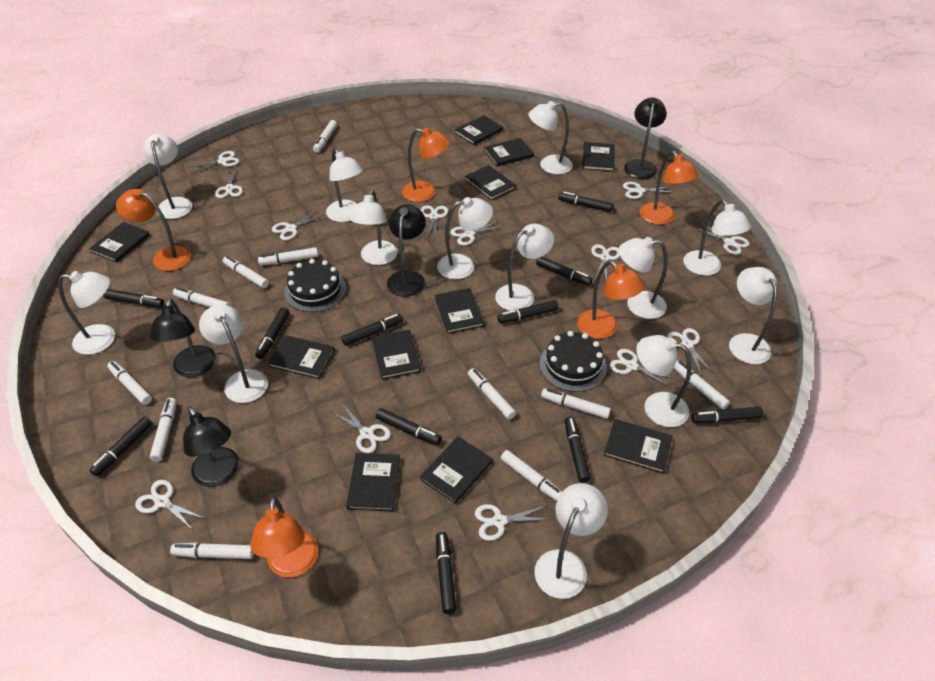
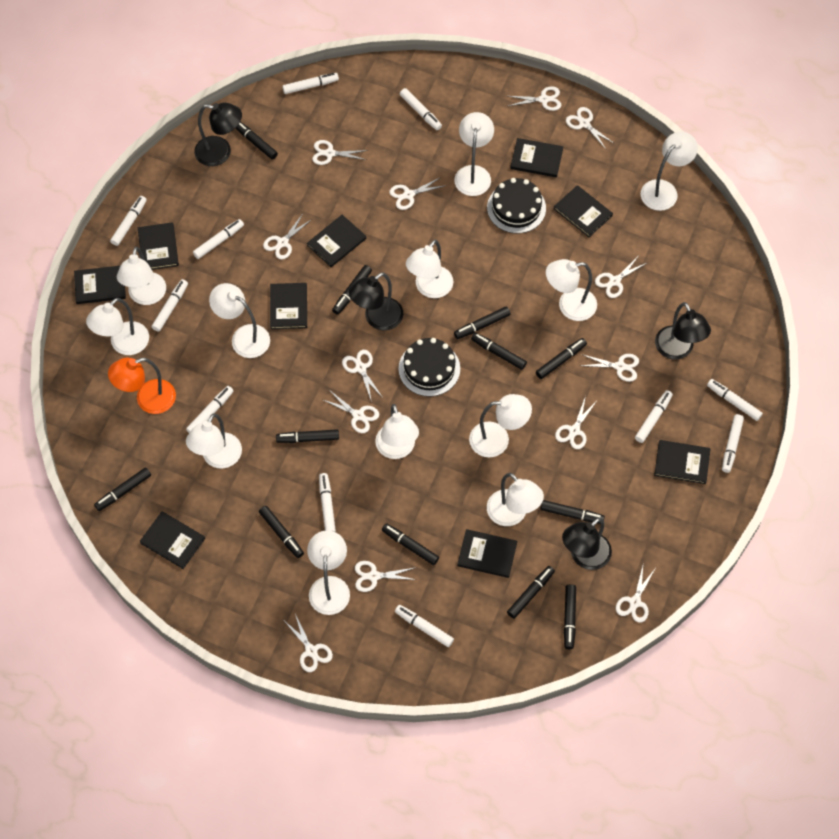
black book: [89,222,150,263] [268,335,335,379] [346,453,400,512] [372,330,421,380] [420,437,493,504] [435,288,484,334] [455,115,503,145] [465,165,516,201] [484,138,534,166] [583,142,614,172] [604,419,673,474] = 11 -> [74,266,126,304] [138,222,179,270] [140,511,205,569] [270,283,307,329] [307,215,366,267] [457,529,517,578] [510,138,563,177] [554,185,613,237] [654,440,711,484] = 9
black marker: [89,417,152,476] [103,289,164,307] [255,307,289,359] [341,314,403,346] [376,408,442,445] [436,532,457,614] [497,300,559,323] [536,257,593,286] [558,191,613,212] [565,417,591,483] [691,407,763,423] = 11 -> [94,467,151,511] [235,122,278,160] [259,506,304,558] [276,429,339,443] [332,265,372,315] [382,524,439,565] [454,306,510,339] [471,333,527,370] [507,566,555,619] [536,338,587,379] [541,500,605,524] [564,584,576,649] = 12
orange lamp: [116,189,191,271] [250,497,319,577] [402,128,450,202] [577,260,645,339] [640,151,699,225] = 5 -> [108,358,176,414] = 1
white lamp: [58,271,115,355] [143,134,192,219] [199,304,268,403] [326,148,363,222] [350,190,398,265] [437,197,493,279] [495,224,554,311] [528,101,573,174] [534,483,608,599] [619,237,668,319] [636,335,691,427] [683,200,751,276] [729,267,777,364] = 13 -> [86,298,149,355] [117,247,166,305] [186,414,242,468] [209,283,270,358] [307,530,350,615] [375,404,419,459] [406,240,453,298] [454,112,494,196] [469,394,532,457] [487,473,544,526] [546,259,597,321] [641,132,698,211] = 12

